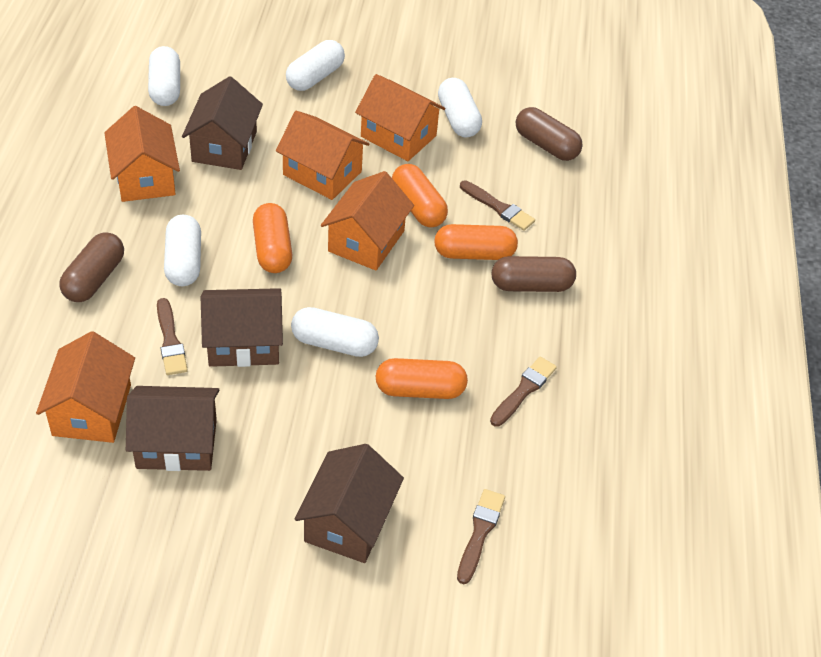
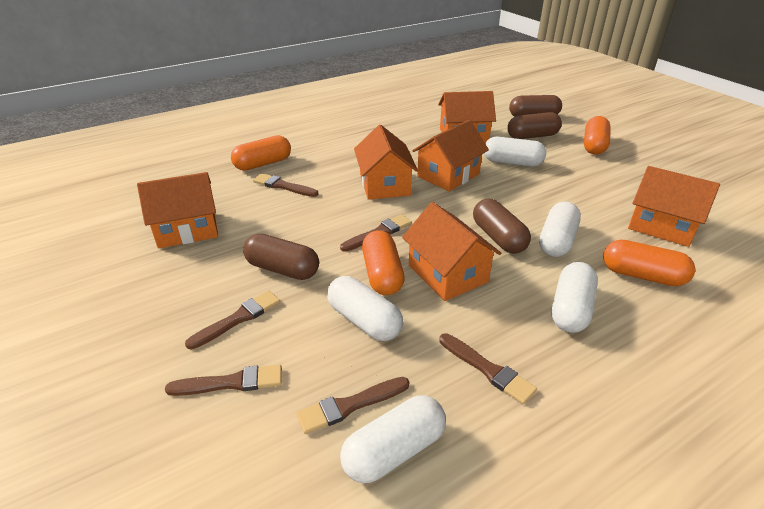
brown brush: [157,298,188,375] [457,489,505,584] [460,180,535,231] [490,357,557,427] = 4 -> [165,365,282,396] [185,290,280,349] [253,173,319,197] [296,377,409,434] [340,214,412,252] [439,333,537,404] = 6
brown capsule: [59,232,124,302] [492,256,576,292] [516,107,583,161] = 3 -> [243,234,319,280] [473,199,531,254] [507,112,562,139] [509,95,562,117] = 4
brown house: [126,386,219,471] [182,76,263,170] [201,288,283,367] [295,444,404,563] = 4 -> none = 0
orange house: [36,331,135,443] [104,106,180,202] [276,111,369,200] [321,171,414,271] [355,74,446,161] = 5 -> [137,172,218,248] [354,125,418,200] [402,202,502,301] [413,120,489,192] [438,91,496,143] [628,166,720,247] = 6

